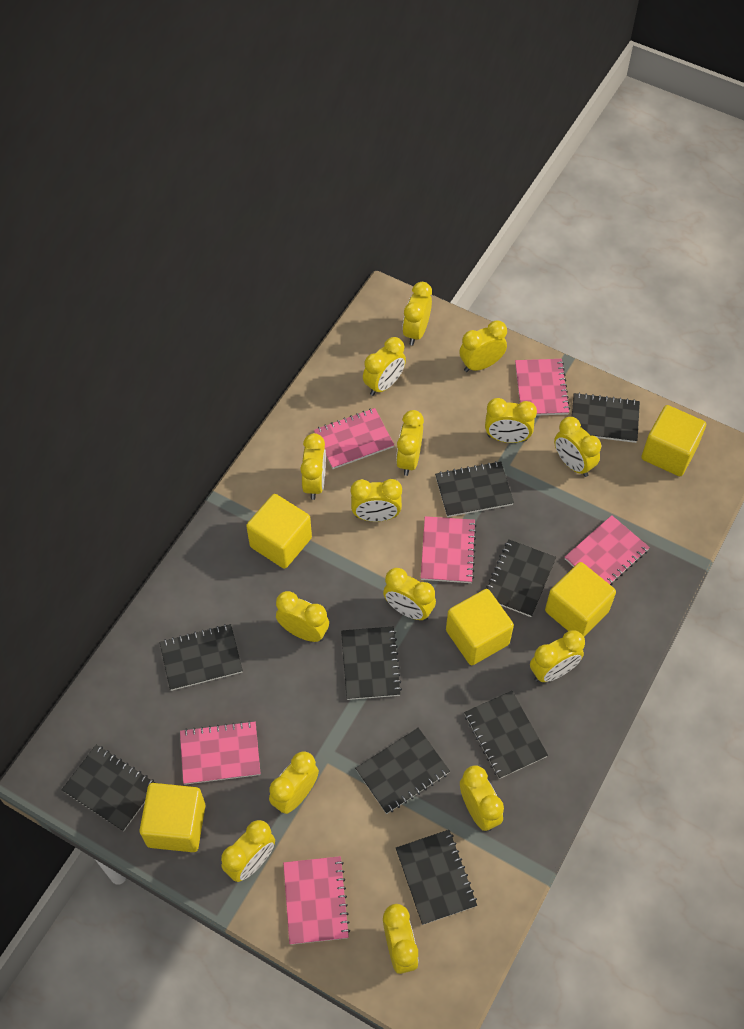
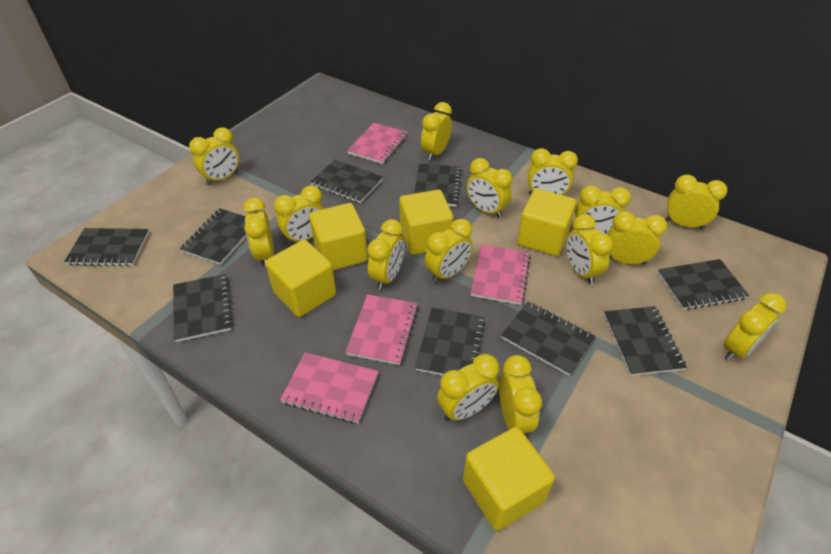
pink notebook: [180,721,261,785] [283,856,350,945] [314,408,394,469] [421,516,477,583] [515,359,570,416] [565,515,650,585] = 6 -> [280,352,378,423] [346,294,418,365] [347,123,408,164] [470,244,531,305] = 4

